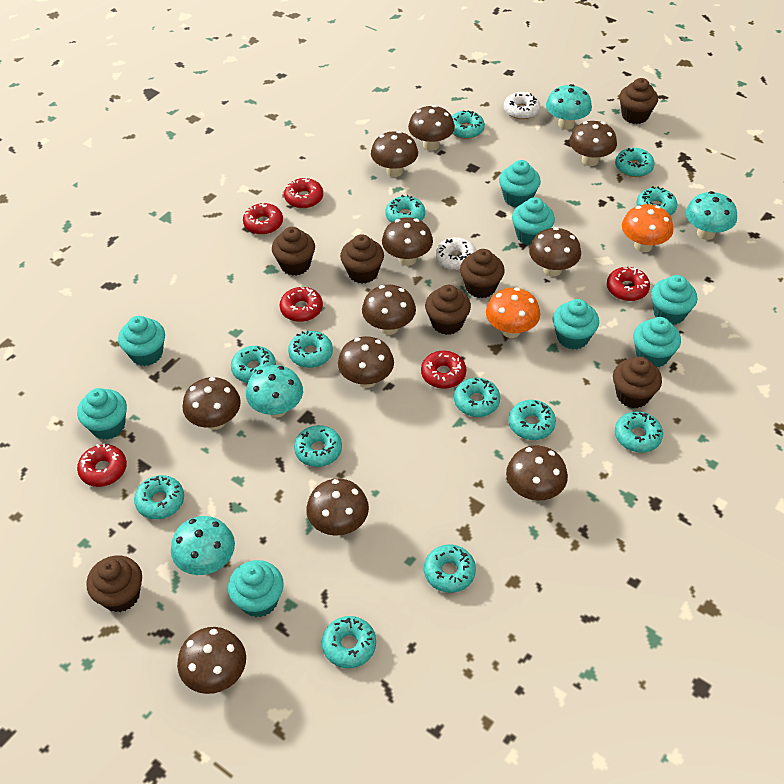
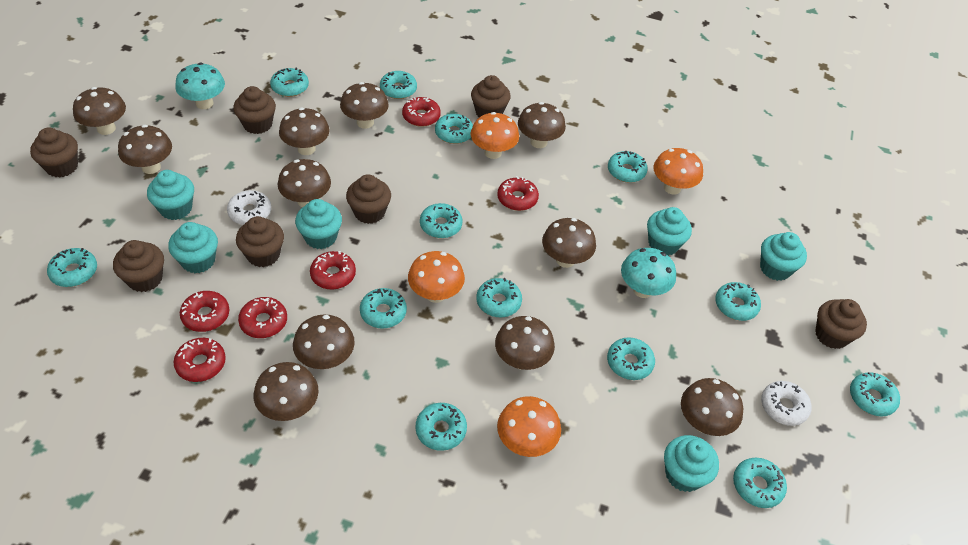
orange mushroom: [486,287,540,338] [622,204,673,252] = 2 -> [408,251,465,303] [471,112,519,159] [497,396,561,457] [654,148,703,195] = 4
turquoise cupcake: [77,388,127,440] [118,316,165,366] [228,560,284,617] [499,160,541,207] [512,197,555,246] [553,299,599,349] [633,317,681,367] [651,275,697,325] = 8 -> [147,170,194,220] [168,222,218,273] [295,199,342,249] [647,207,692,256] [664,435,719,492] [760,232,807,281] = 6
turquoise mushroom: [171,516,235,575] [246,365,303,417] [546,84,592,130] [686,191,737,240] = 4 -> [175,62,225,109] [621,248,676,298] = 2

